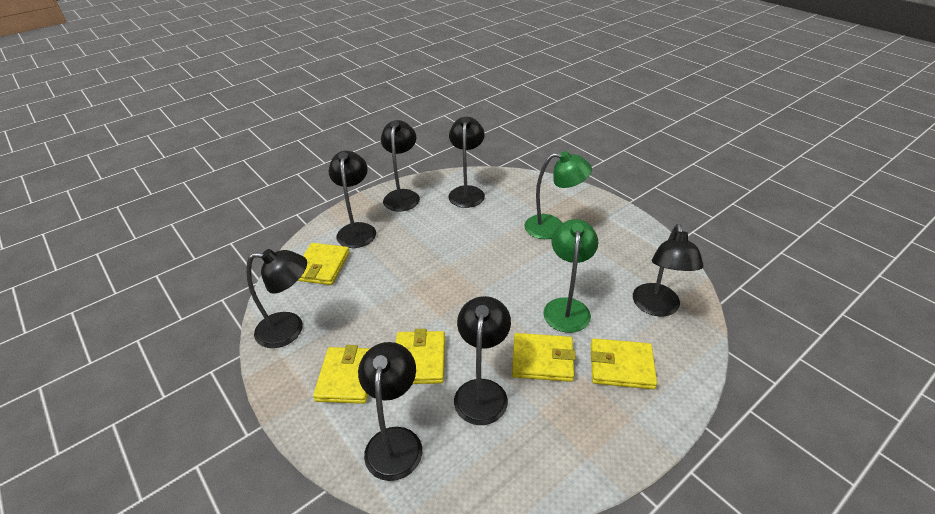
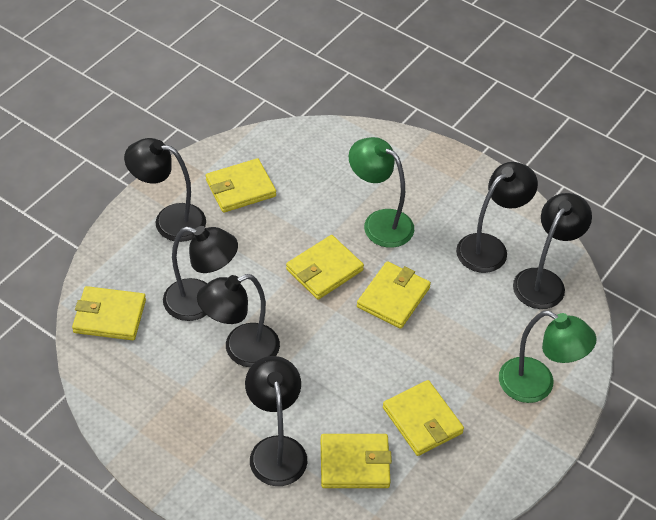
black lamp: [246,249,307,348] [329,151,376,248] [358,342,422,481] [381,120,420,212] [448,117,485,208] [454,296,511,425] [633,224,704,317] = 7 -> [124,138,206,242] [163,226,238,321] [197,274,280,367] [245,356,307,486] [456,162,538,273] [513,193,592,309] = 6
yellow wallet: [298,243,350,285] [313,345,370,404] [396,329,445,384] [512,333,576,382] [591,338,657,389] = 5 -> [72,286,146,340] [206,158,276,213] [286,235,364,300] [321,434,392,488] [357,261,431,329] [383,380,464,456] = 6

